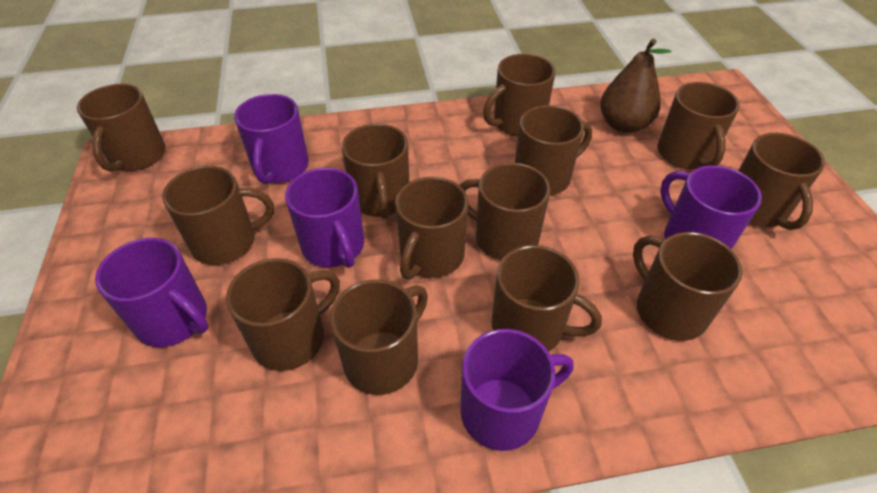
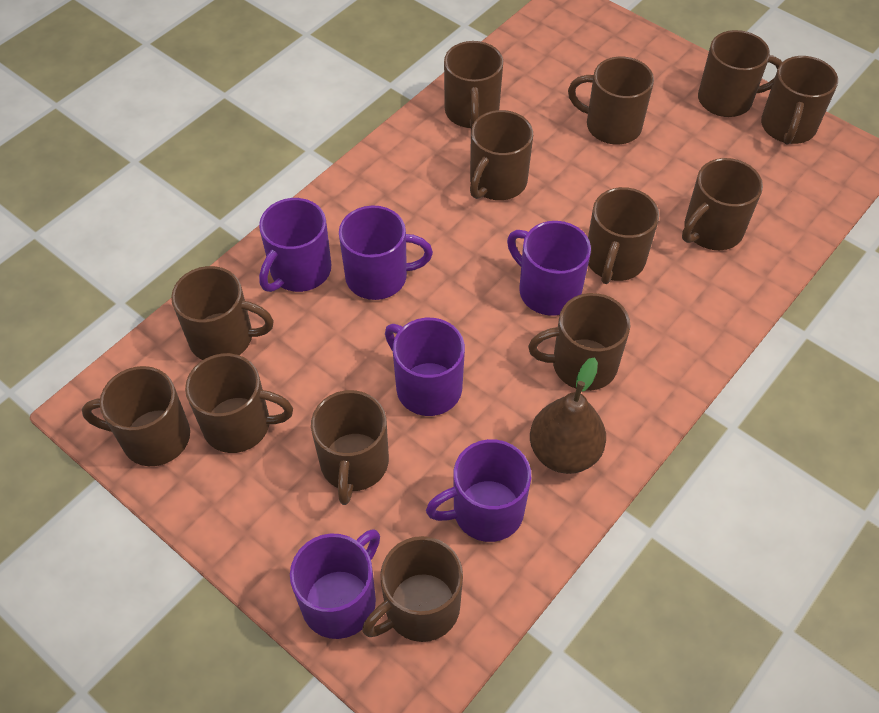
purple mug: [95,238,208,347] [234,94,309,184] [285,167,364,268] [461,329,574,451] [660,165,762,250] = 5 -> [259,198,331,292] [290,529,380,639] [339,205,433,300] [385,318,465,416] [426,439,531,542] [507,221,591,316] = 6

